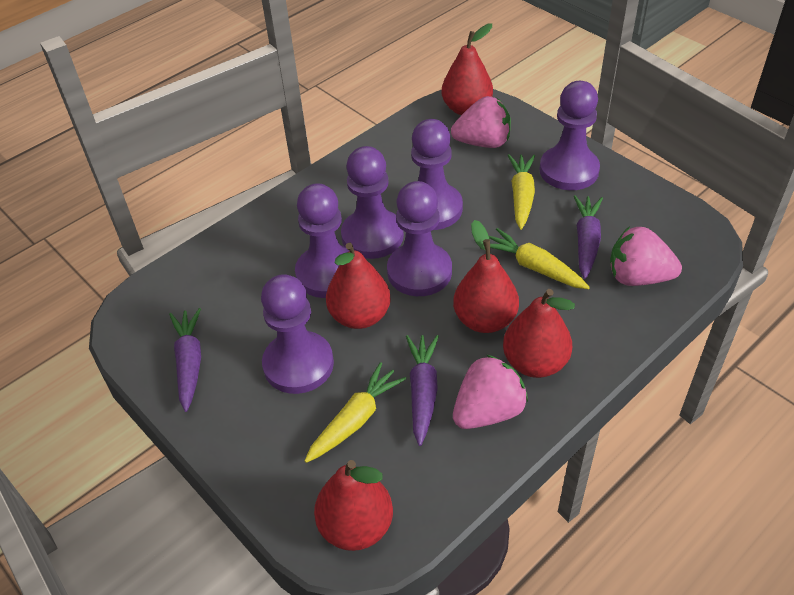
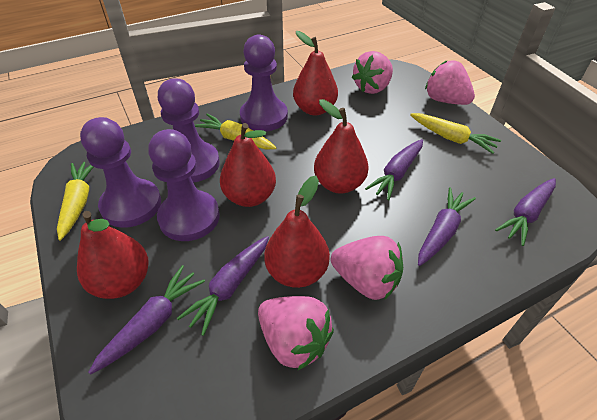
pink strawberry: [451,96,511,148] [453,355,528,429] [610,227,682,286] = 3 -> [258,296,334,370] [331,236,403,300] [352,51,393,94] [425,60,475,105] = 4
purple carrot: [169,308,201,412] [406,335,439,446] [574,195,603,279] = 3 -> [88,265,205,375] [177,236,269,336] [365,139,423,200] [418,187,476,266] [495,178,556,246] = 5
purple pawn: [261,274,334,394] [295,183,349,298] [341,146,404,259] [387,181,452,296] [411,119,463,230] [539,81,600,190] = 6 -> [80,117,161,228] [148,129,220,241] [158,78,220,183] [240,34,288,131] = 4

